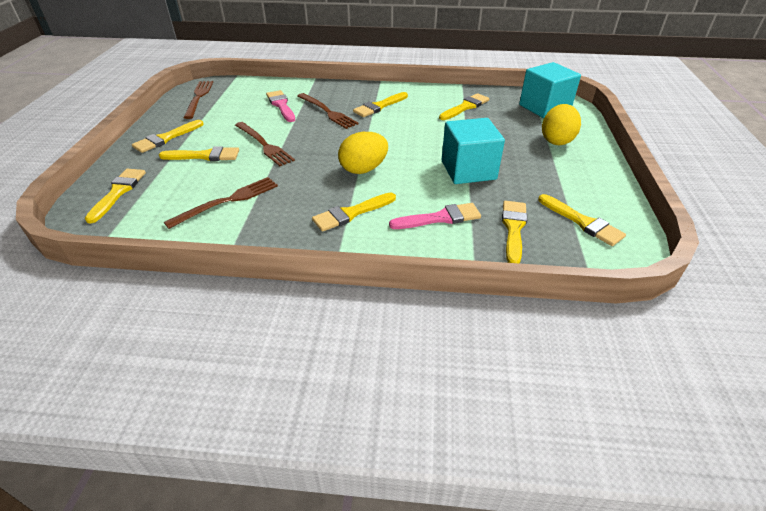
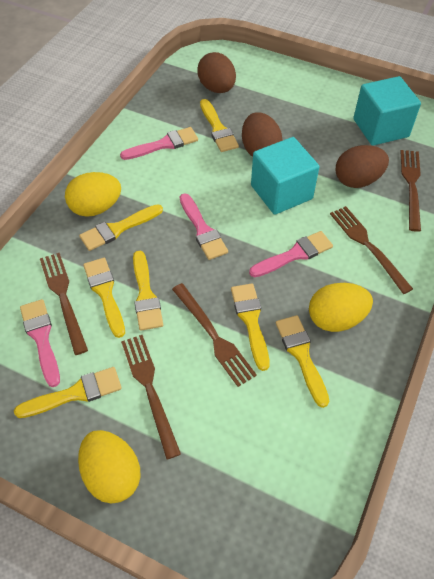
brown egg: none = 0 -> [197,52,236,93] [242,112,282,157] [336,145,389,188] = 3
brown fork: [164,177,278,229] [184,81,213,119] [235,122,295,166] [297,93,359,129] = 4 -> [40,253,88,355] [121,335,181,459] [172,283,257,387] [330,206,413,294] [400,150,421,232] = 5
pink brush: [266,90,295,122] [389,203,481,229] = 2 -> [20,299,60,387] [120,127,198,160] [180,193,228,260] [249,231,333,277] = 4
yellow brush: [85,169,146,223] [132,120,203,153] [159,146,239,161] [312,192,396,232] [353,92,408,117] [439,93,489,120] [502,201,527,263] [538,194,626,246] = 8 -> [14,367,122,418] [79,204,163,251] [83,258,125,338] [133,251,163,331] [200,99,239,152] [231,283,270,371] [276,315,329,408] = 7
yellow egg: [338,132,388,174] [542,104,581,145] = 2 -> [65,172,121,217] [78,430,141,503] [309,283,373,332] = 3

